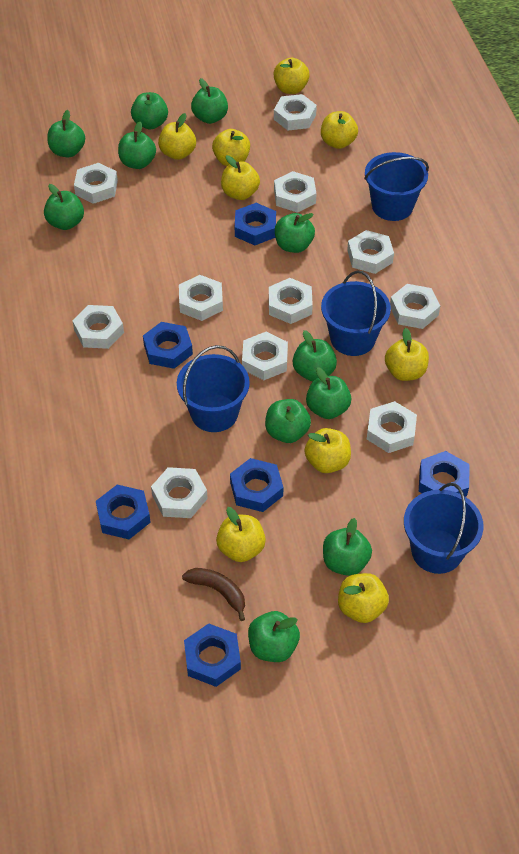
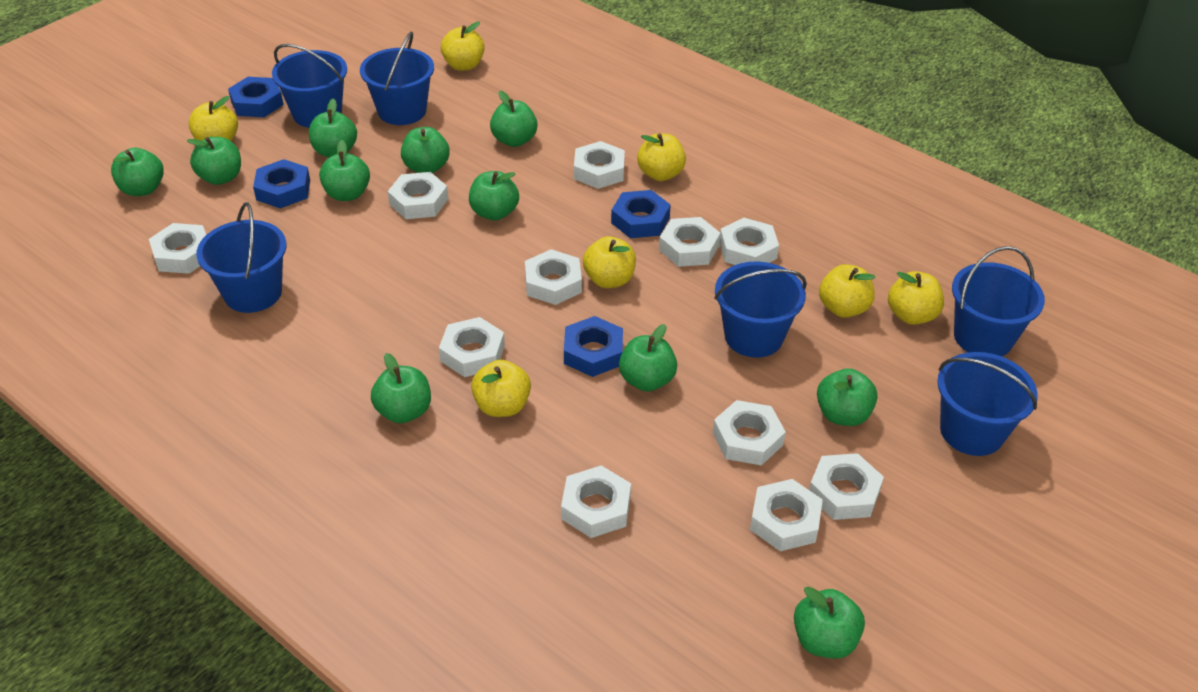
blue bucket: [177,345,250,432] [321,271,391,356] [364,152,429,221] [404,483,483,574] = 4 -> [196,202,287,313] [272,44,347,128] [360,31,434,125] [714,261,807,358] [937,352,1038,456] [952,246,1045,356] = 6
blue nut: [96,485,151,539] [143,322,193,369] [184,624,241,687] [230,458,284,512] [235,203,276,245] [419,451,470,497] = 6 -> [228,77,284,117] [253,159,310,209] [564,316,623,377] [611,190,671,238] = 4
brown banana: [182,568,245,621] = 1 -> none = 0
yellow apple: [158,113,196,160] [212,129,250,166] [216,507,266,562] [221,155,260,200] [273,58,310,94] [304,428,351,473] [321,111,358,149] [338,573,389,623] [385,328,429,381] = 9 -> [189,96,238,141] [441,21,485,71] [471,360,531,417] [583,236,636,288] [637,133,686,181] [819,264,875,318] [888,271,944,325] = 7

